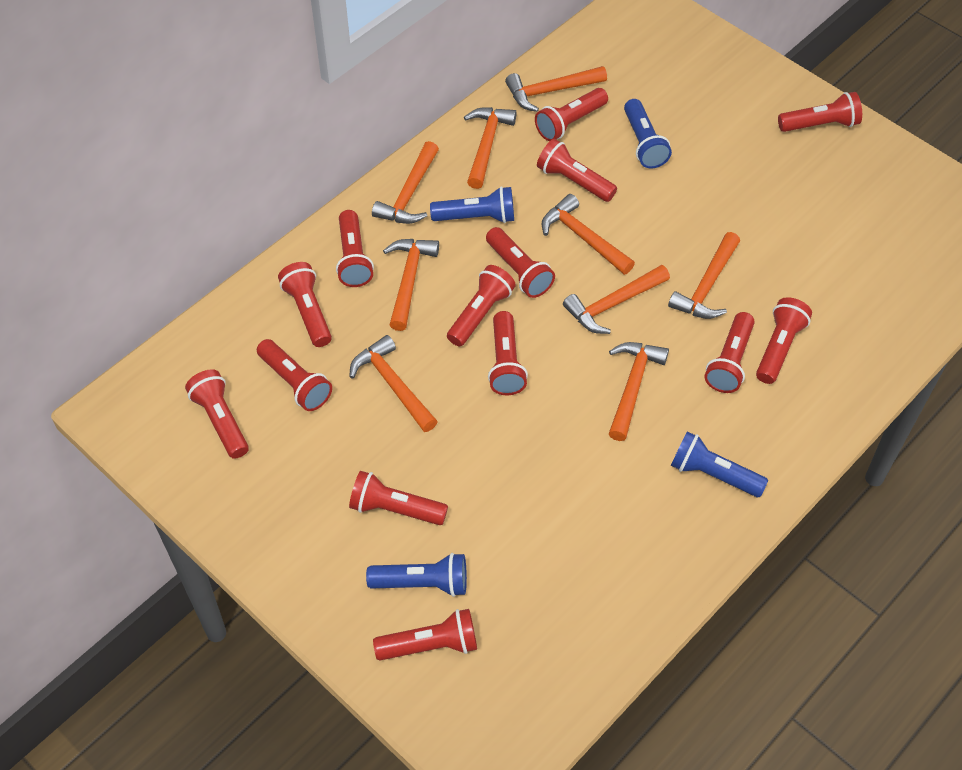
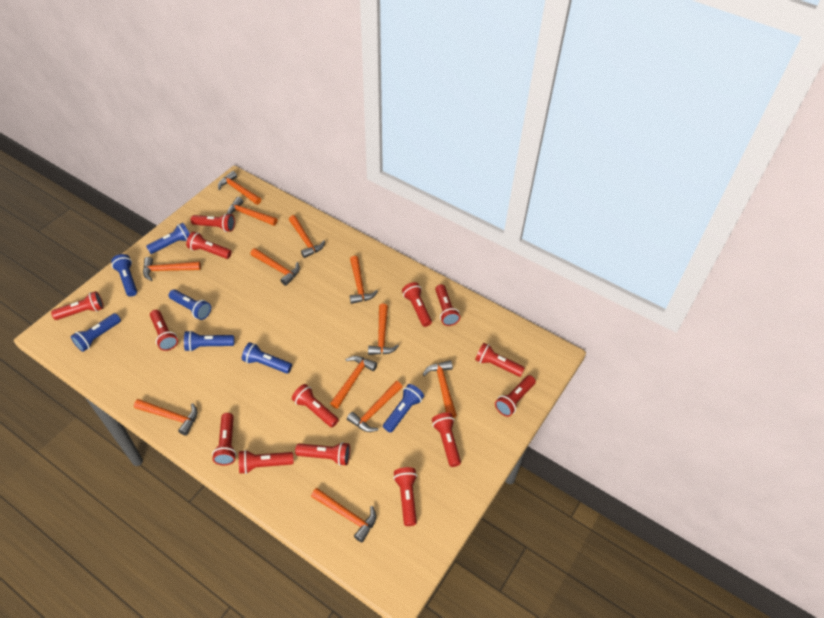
blue flashlight: [366,553,467,597] [430,186,514,223] [624,99,672,169] [671,431,768,497] = 4 -> [71,313,121,352] [111,254,137,297] [146,223,190,254] [169,289,211,320] [184,330,234,352] [242,342,292,374] [383,384,424,433] = 7
orange hammer: [349,335,438,432] [372,141,439,224] [383,239,439,331] [464,107,517,189] [505,66,607,112] [542,194,635,275] [563,265,670,334] [609,342,669,441] [668,232,740,319] = 9 -> [134,399,198,436] [143,257,201,281] [218,171,261,205] [227,197,278,226] [250,248,300,286] [289,215,325,258] [311,488,376,543] [330,356,377,409] [347,381,402,432] [350,256,378,304] [368,304,399,355] [423,360,457,418] = 12

